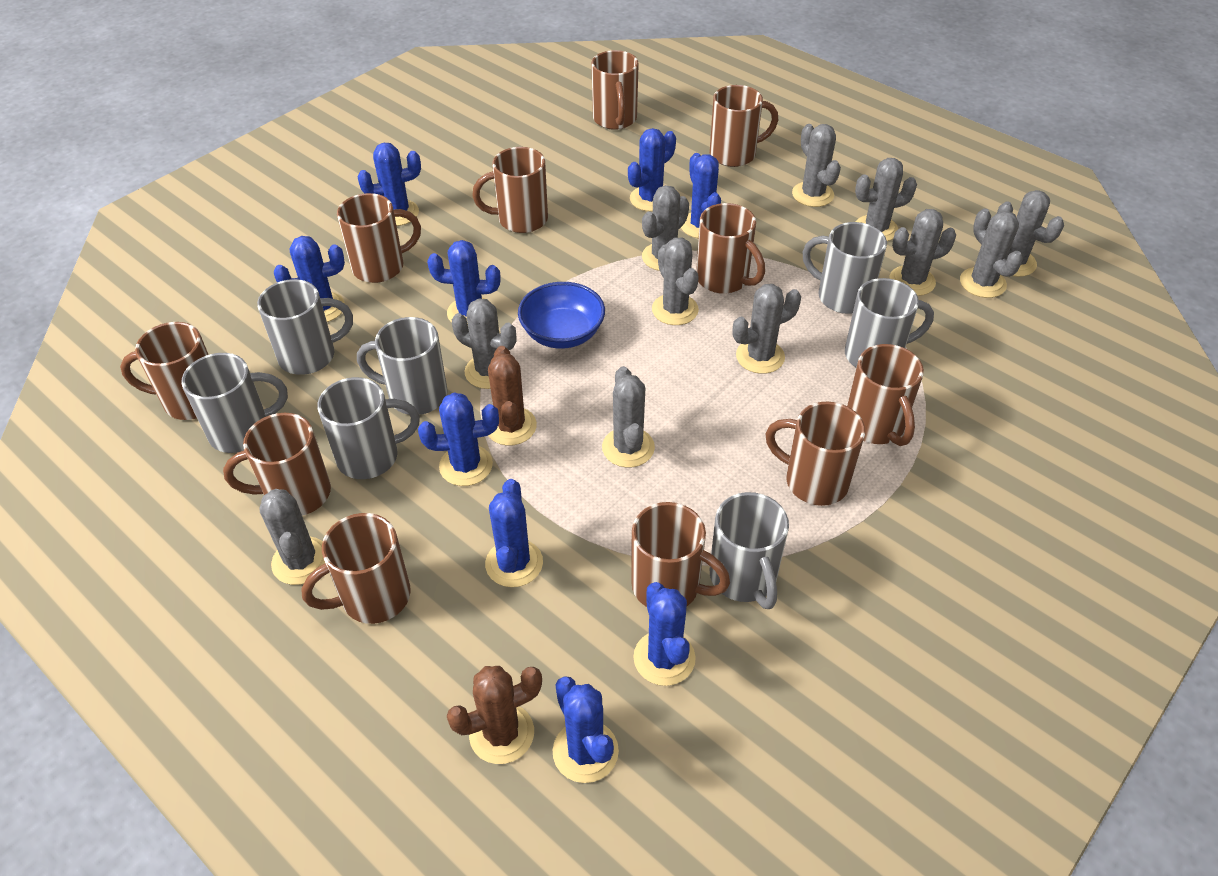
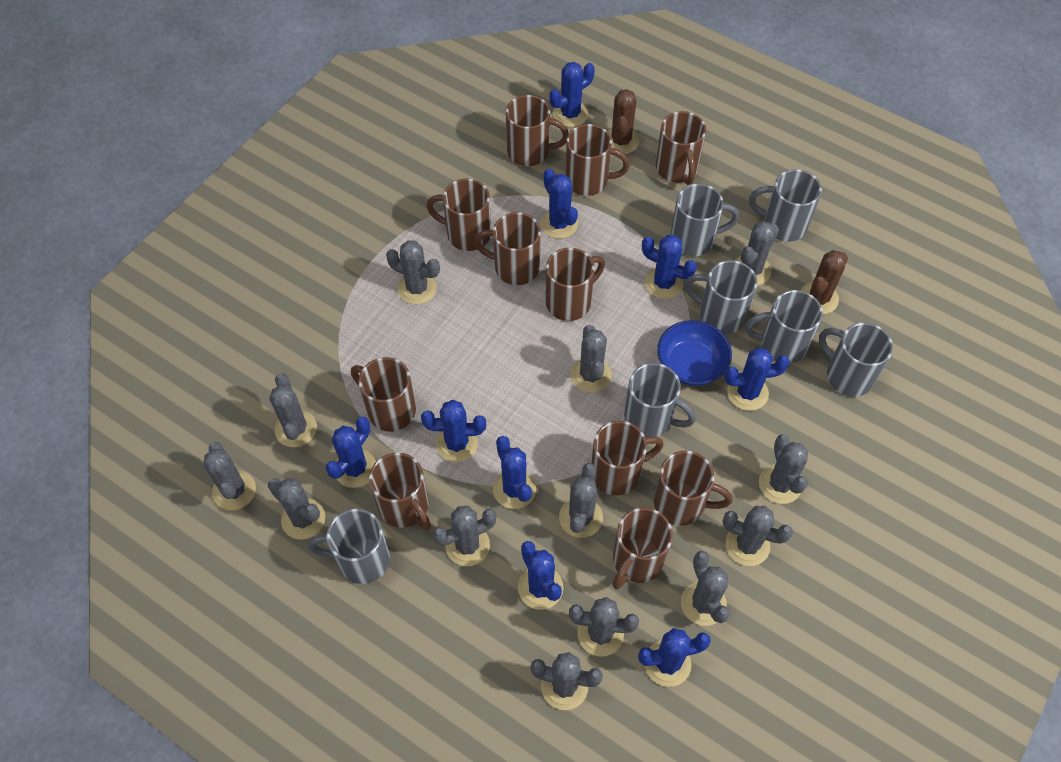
grey cactus: [259,489,325,585] [452,299,516,389] [602,366,655,468] [642,185,689,271] [652,237,699,325] [732,284,801,374] [792,124,841,207] [855,158,917,241] [889,209,956,296] [960,209,1023,298] [997,190,1064,277] = 11 -> [203,442,256,510] [268,478,325,539] [269,373,317,447] [386,240,440,304] [432,506,496,566] [531,652,603,710] [559,463,603,538] [569,597,639,657] [571,325,612,393] [681,551,730,626] [723,506,793,566] [735,221,779,285] [759,434,808,504] = 13

